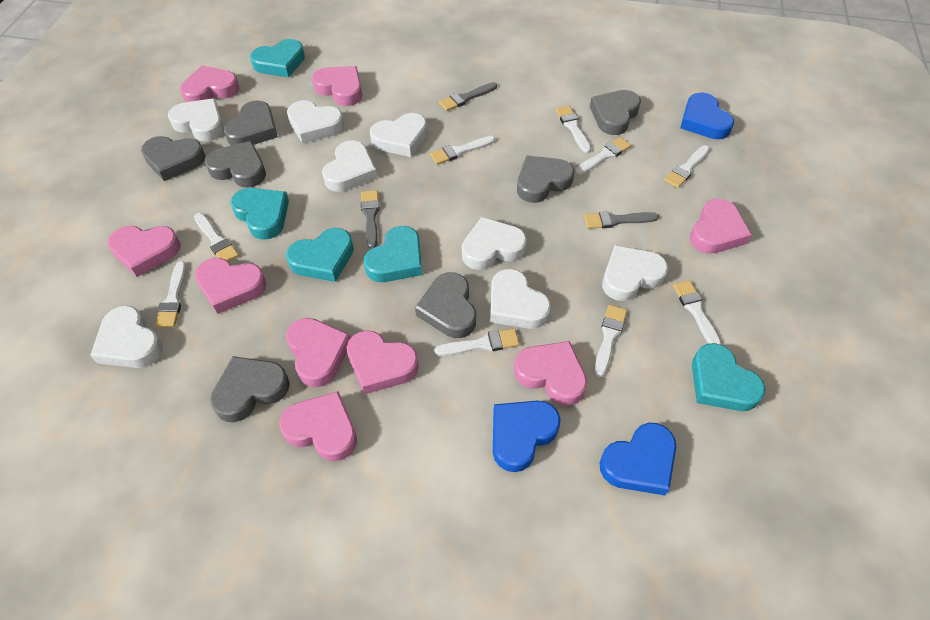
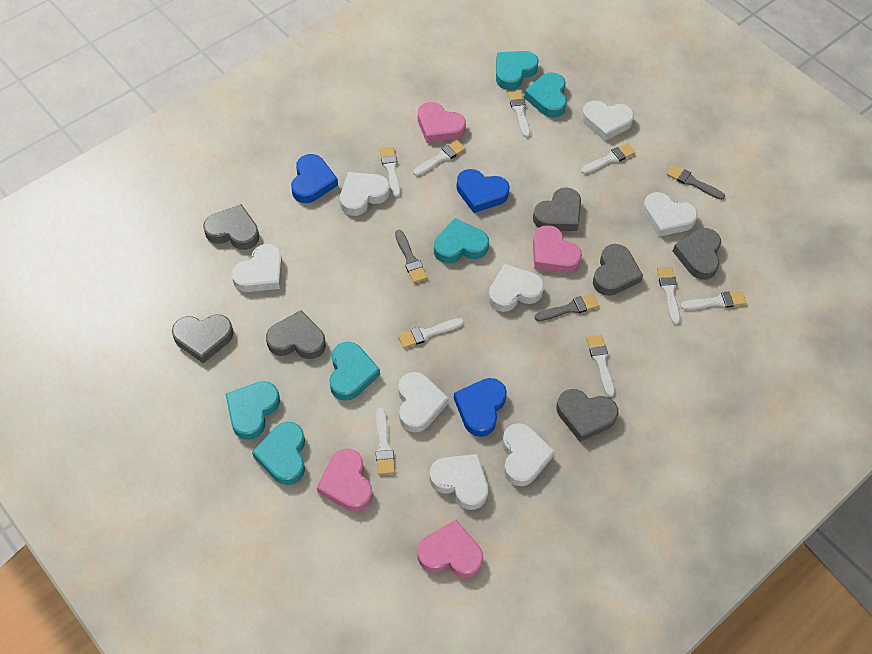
pink heart: [108,226,181,277] [180,65,239,102] [195,258,266,314] [279,391,357,462] [286,318,351,387] [312,66,362,106] [347,330,419,394] [514,341,587,406] [690,198,752,254] = 9 -> [317,448,372,512] [418,102,466,143] [418,520,483,578] [533,225,582,273] = 4
turquoise heart: [230,188,289,240] [250,39,305,78] [286,228,354,282] [364,226,422,282] [692,343,765,411] = 5 -> [226,381,280,440] [252,422,305,485] [329,342,380,401] [434,218,489,263] [496,51,539,90] [524,72,567,118] = 6

